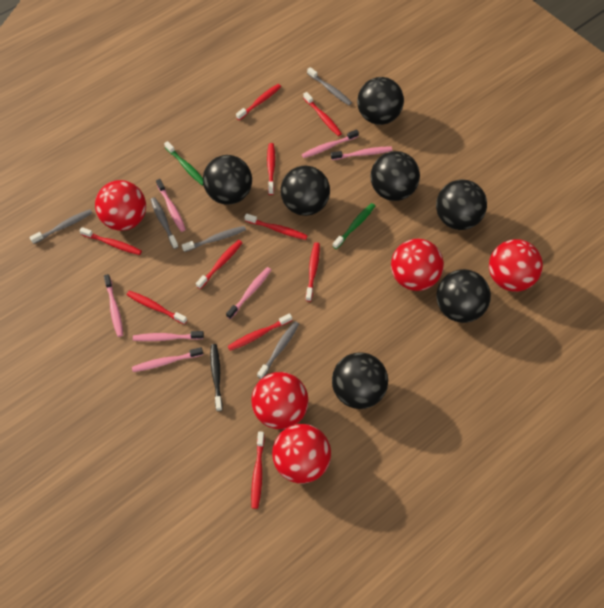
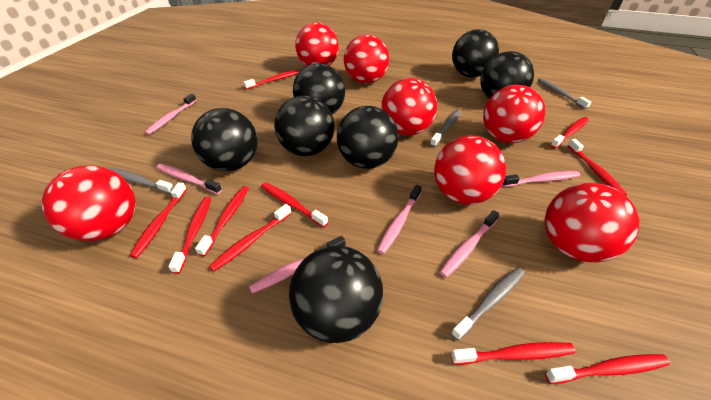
black toothbrush: [210,344,223,411] = 1 -> none = 0
green toothbrush: [164,141,203,186] [333,203,375,249] = 2 -> none = 0
grey toothbrush: [29,209,92,244] [150,197,179,249] [182,226,246,252] [257,321,299,379] [307,67,352,106] = 5 -> [108,168,174,194] [430,110,461,147] [451,267,525,341] [538,78,591,110] = 4
pink toothbrush: [104,274,123,337] [132,347,203,372] [133,331,204,341] [156,179,186,232] [226,267,271,319] [302,129,359,158] [331,146,392,160] = 7 -> [145,94,197,135] [156,164,222,194] [249,236,346,294] [377,185,422,254] [440,210,499,277] [502,171,580,187] = 6
red ball: [95,180,146,231] [251,372,308,429] [272,424,331,484] [391,239,444,291] [489,239,543,292] = 5 -> [42,166,136,241] [295,22,339,66] [344,35,389,84] [381,78,437,135] [434,136,506,204] [483,85,546,143] [545,183,640,262] = 7

